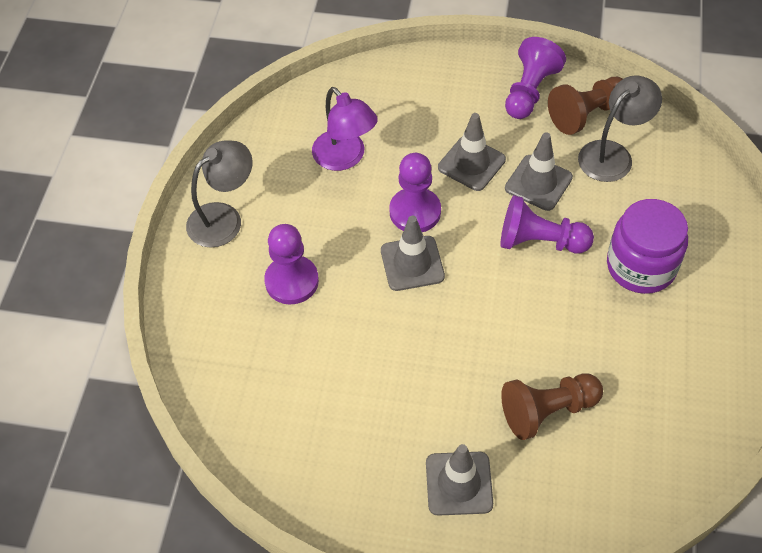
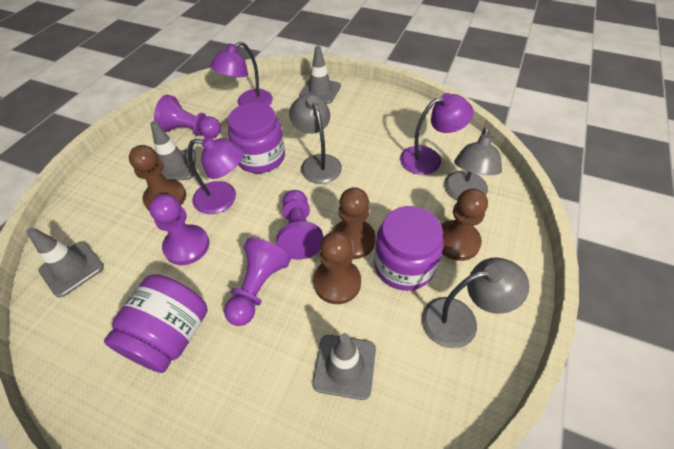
brown pawn: [501,374,603,440] [548,77,622,135] = 2 -> [129,145,186,211] [313,232,361,304] [332,187,376,259] [441,189,488,261] = 4
grey lamp: [186,141,252,248] [578,75,662,182] = 2 -> [289,94,342,184] [422,257,529,349] [444,128,502,200] = 3
purple jar: [607,199,688,294] = 1 -> [104,274,208,373] [228,102,285,173] [374,206,444,291] = 3
purple lamp: [312,87,378,171] = 1 -> [188,136,244,214] [210,42,273,106] [400,93,473,175] = 3

